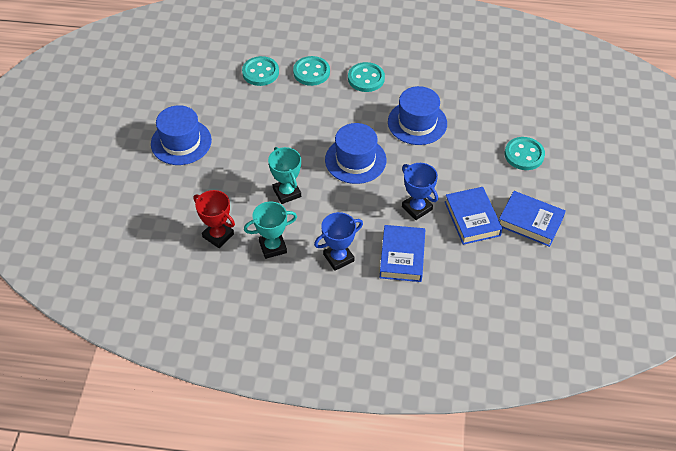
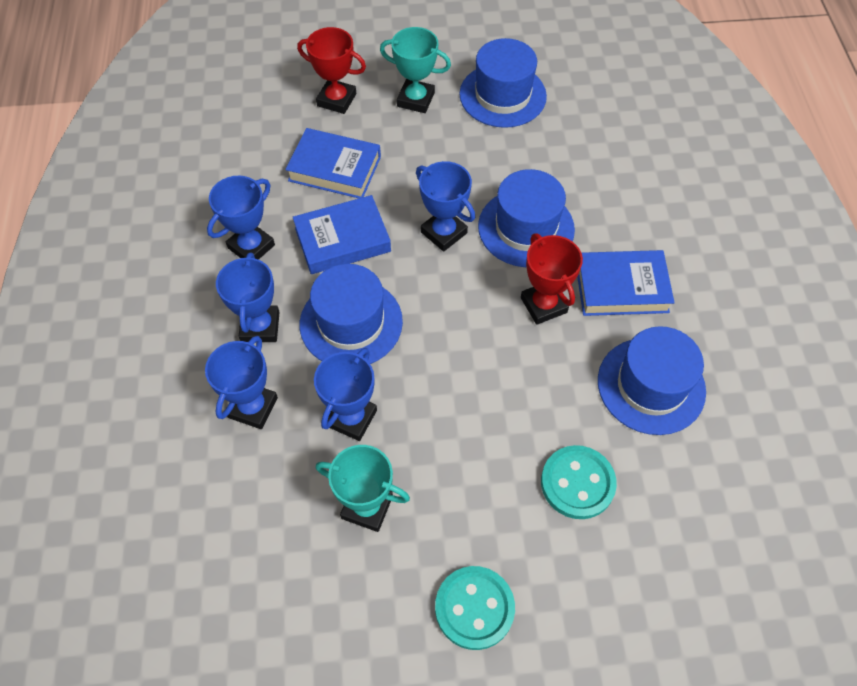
blue hat: [151,105,212,165] [325,123,386,184] [388,86,447,145] = 3 -> [300,264,403,364] [459,38,547,128] [478,169,575,267] [598,326,706,435] = 4
blue trophy: [314,212,363,271] [402,163,438,220] = 2 -> [205,336,278,429] [207,176,275,260] [216,253,280,342] [314,348,377,441] [416,161,475,252] = 5
red trophy: [193,190,235,248] = 1 -> [297,27,366,114] [521,233,583,325] = 2
turquoise button: [242,56,279,86] [293,56,330,86] [348,62,385,92] [505,137,545,170] = 4 -> [435,566,515,650] [541,445,617,519] = 2

